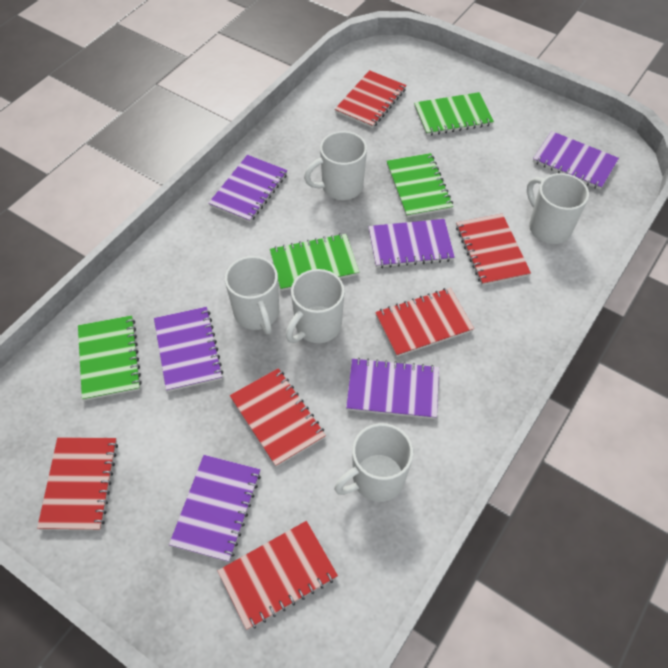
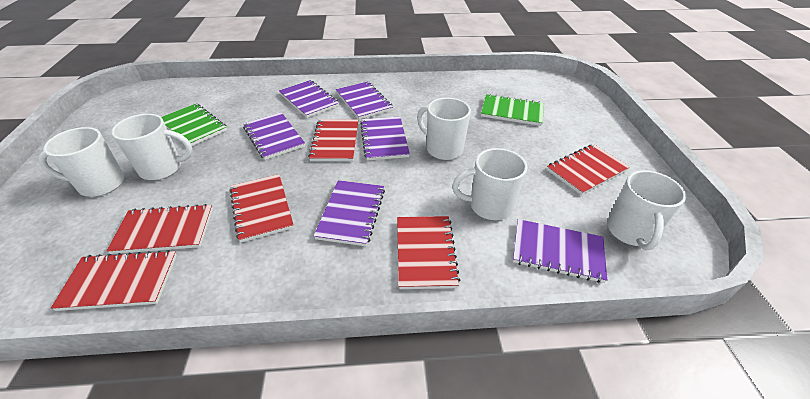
green notebook: [78,315,142,401] [270,234,359,291] [387,153,453,218] [414,92,494,136] = 4 -> [162,103,227,146] [481,94,544,126] = 2

